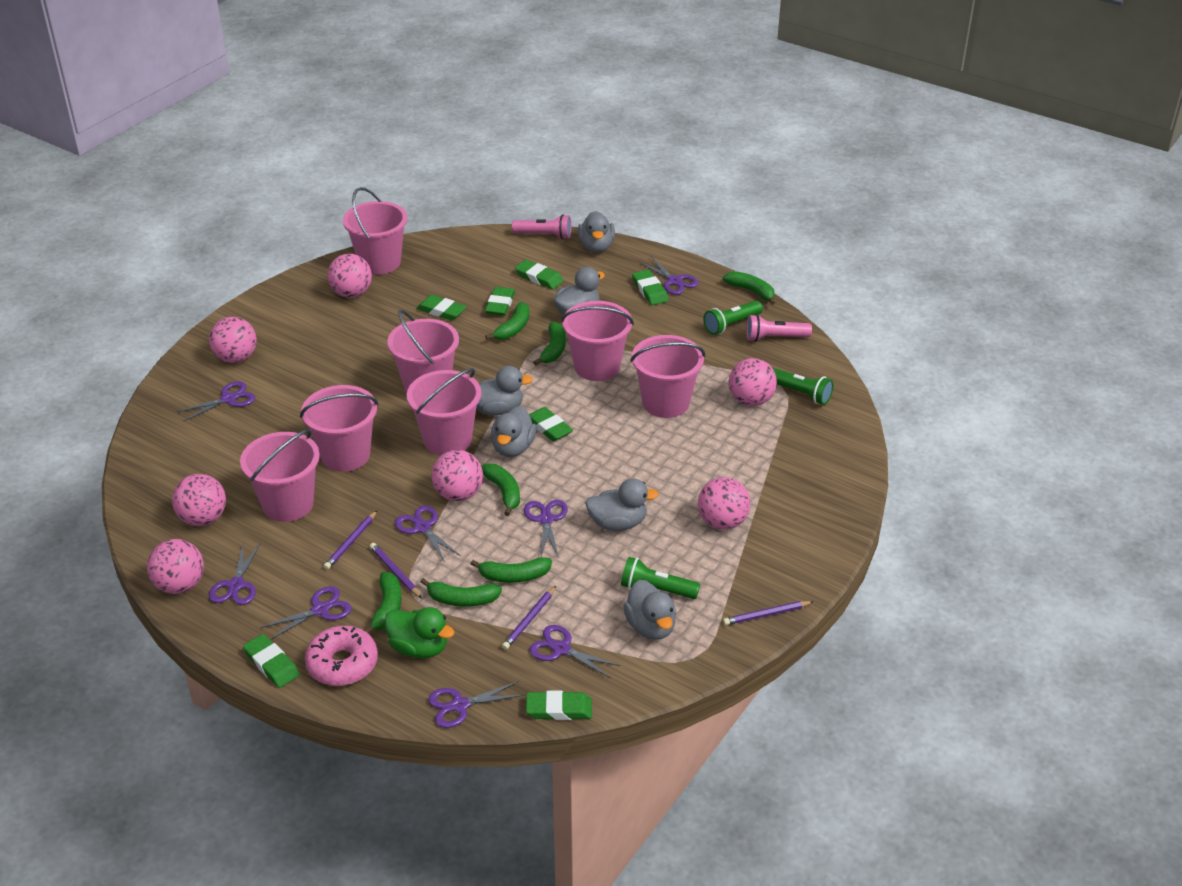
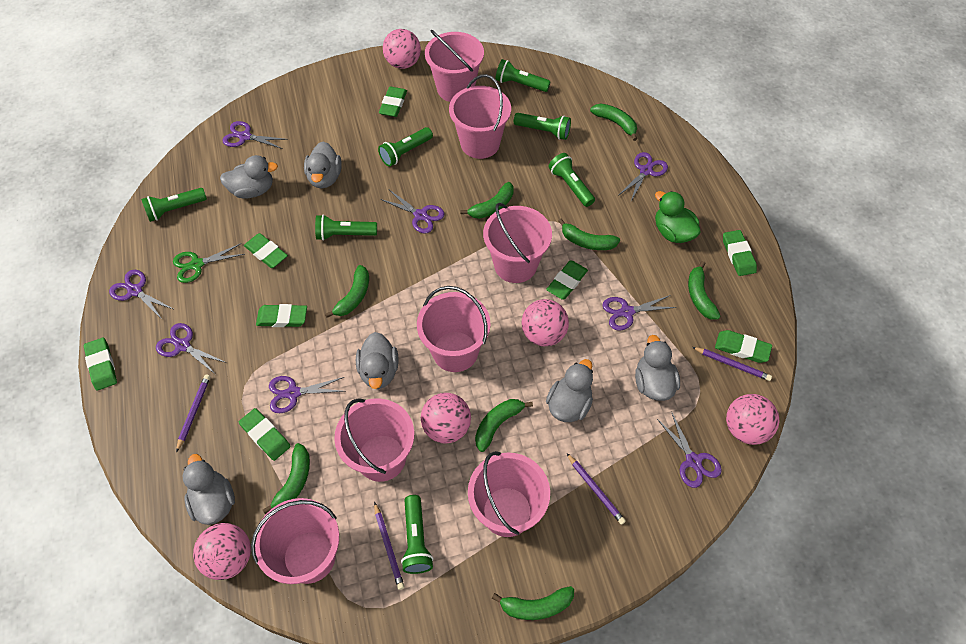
green banana: [364,572,402,634] [421,578,502,607] [471,557,552,583] [481,463,520,516] [485,302,529,340] [533,322,566,365] [723,271,775,305] = 7 -> [263,443,310,514] [325,265,369,318] [461,182,514,219] [475,399,533,452] [492,586,574,620] [558,219,620,250] [590,104,637,141] [688,261,720,320] = 8
green eraser: [243,634,300,688] [417,295,467,320] [485,287,515,316] [515,260,564,289] [526,691,592,720] [529,407,573,441] [632,270,668,305] = 7 -> [84,338,117,391] [239,408,291,461] [244,233,288,268] [256,304,307,327] [379,87,407,117] [546,261,588,300] [715,330,772,363] [723,230,757,276] = 8
green flashlight: [621,557,700,599] [703,301,763,335] [773,368,834,405] = 3 -> [141,188,207,222] [315,214,377,241] [378,127,433,167] [401,495,433,574] [495,59,551,92] [514,113,571,140] [548,153,595,207] = 7
green scissors: none = 0 -> [173,243,245,283] = 1
pink ball: [147,539,204,594] [172,474,226,526] [209,317,257,363] [327,254,372,298] [431,450,483,501] [698,477,750,530] [729,358,777,406] = 7 -> [193,523,251,580] [383,29,421,69] [421,393,471,443] [521,299,569,346] [726,394,780,445] = 5
pink donut: [305,626,378,686] = 1 -> none = 0
pink flashlight: [512,214,571,240] [746,314,812,342] = 2 -> none = 0

